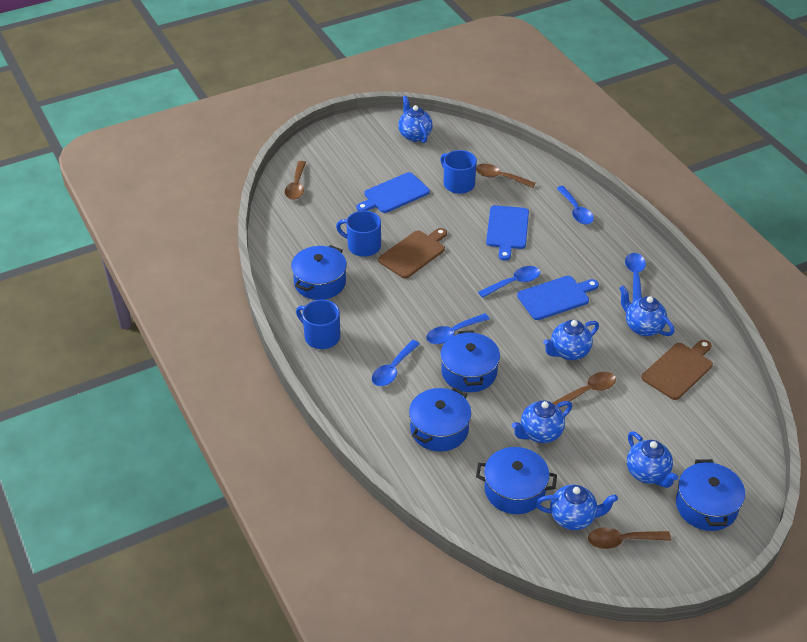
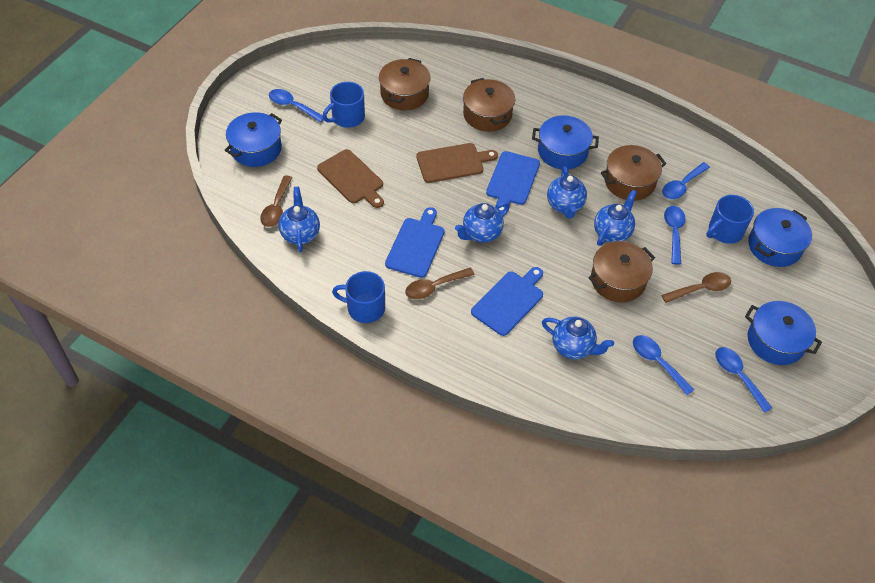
blue pot: [291,245,347,300] [409,388,471,452] [440,330,500,392] [476,447,557,514] [676,459,745,531] = 5 -> [225,112,282,167] [532,115,599,169] [745,301,822,365] [748,208,812,267] = 4
blue teapot: [398,96,433,143] [512,400,572,443] [535,485,618,530] [543,320,599,360] [619,286,674,336] [627,431,678,488] = 6 -> [279,187,320,252] [455,202,510,243] [542,317,614,359] [547,166,587,219] [594,190,637,246] = 5
brown pot: none = 0 -> [379,58,430,111] [463,78,515,132] [588,241,655,302] [601,145,666,201] = 4
brown spoon: [285,161,306,200] [476,164,536,188] [553,372,616,408] [588,527,671,549] = 4 -> [260,175,292,227] [405,268,475,299] [661,272,731,303] = 3

